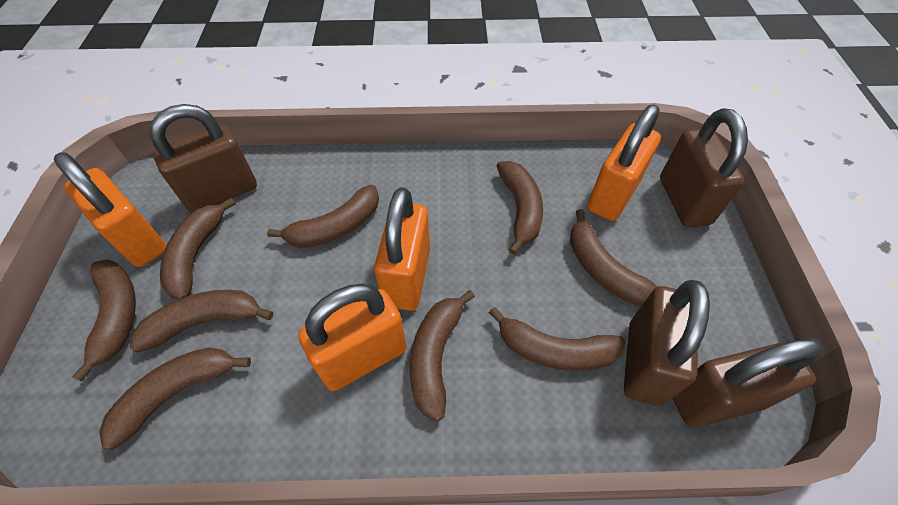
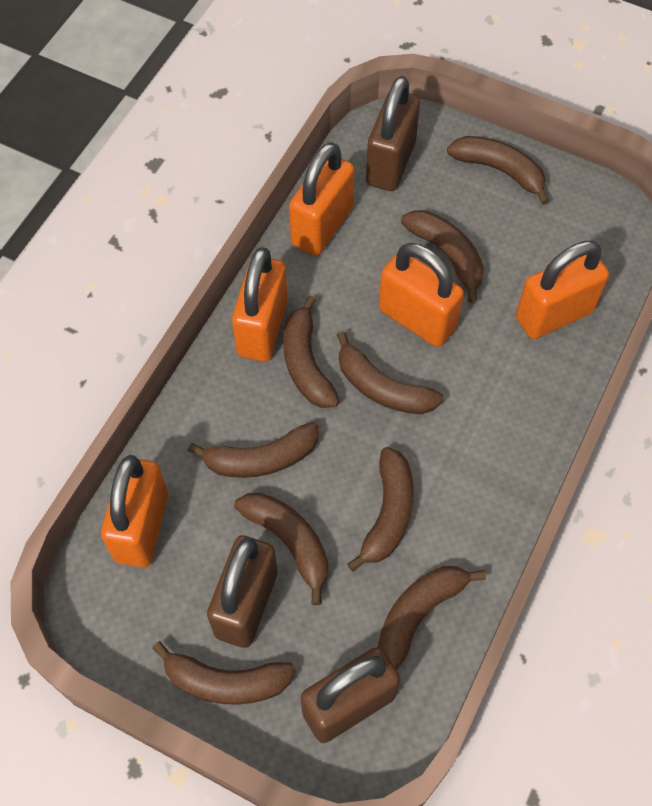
brown padlock: [149,104,257,213] [624,280,710,406] [660,108,748,228] [672,338,824,428] = 4 -> [207,535,277,648] [301,647,400,743] [366,76,420,191] = 3
orange padlock: [54,152,166,267] [298,284,407,391] [374,187,430,311] [588,104,661,221] = 4 -> [101,455,168,567] [232,247,288,362] [289,142,355,256] [379,243,464,347] [516,241,609,339] = 5

